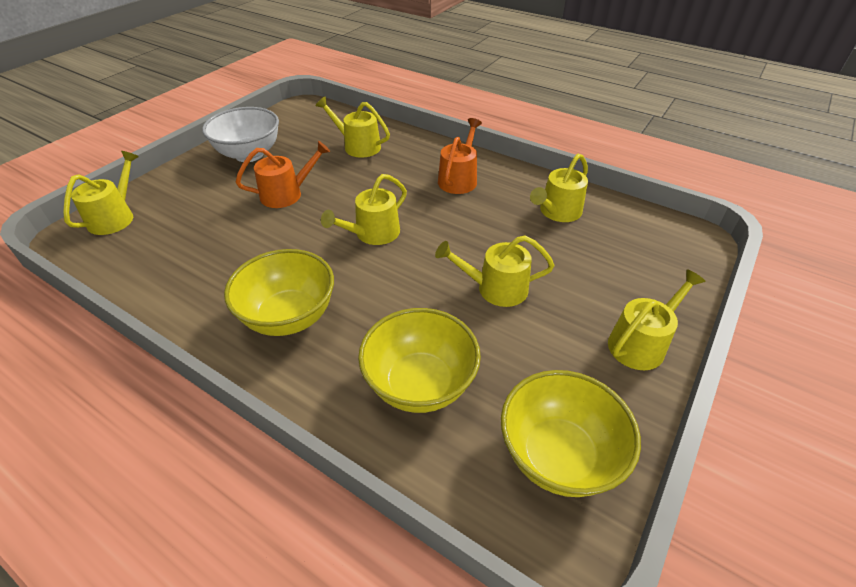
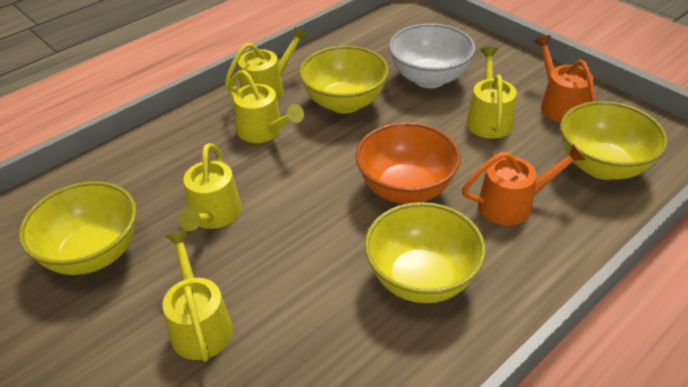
orange bowl: none = 0 -> [355,122,461,204] = 1
yellow bowl: [224,249,334,336] [358,308,481,413] [501,370,641,497] = 3 -> [19,181,137,275] [299,46,389,114] [364,202,486,303] [560,101,668,180] = 4
yellow watering can: [63,151,139,235] [316,96,390,158] [321,174,407,245] [435,235,555,307] [530,154,588,222] [608,269,706,370] = 6 -> [163,230,233,361] [179,143,242,231] [225,27,308,100] [228,70,304,143] [467,47,517,139] = 5

